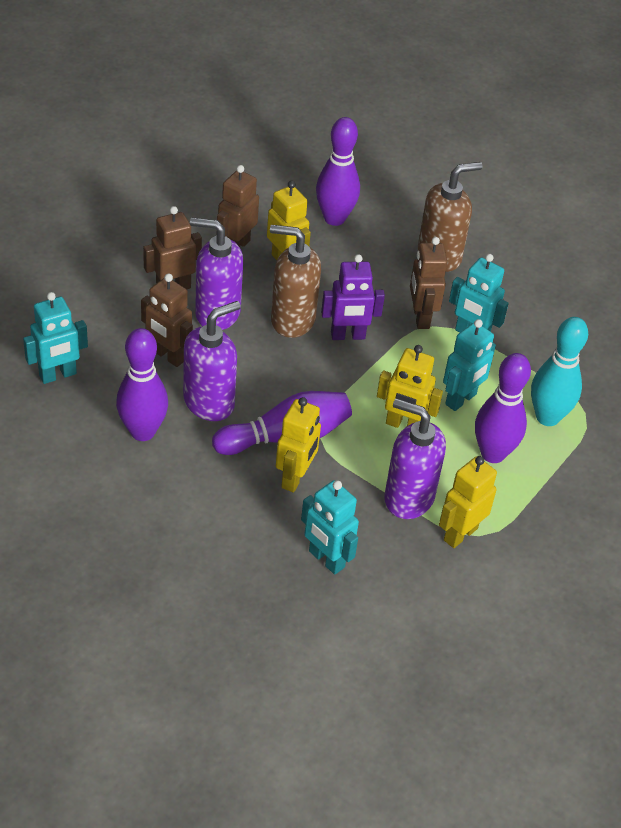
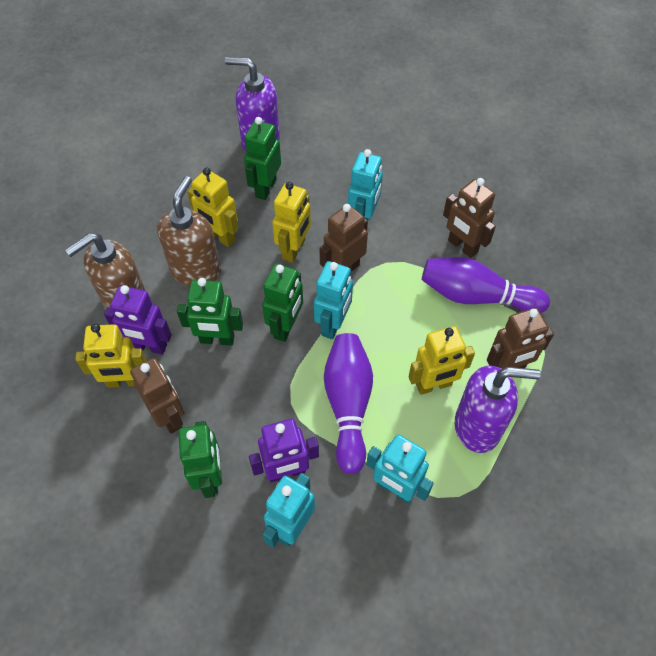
green robot: none = 0 -> [177,278,243,346] [179,421,222,498] [244,117,281,200] [262,264,303,342] = 4
purple bowling pin: [116,328,168,441] [212,391,352,455] [316,117,360,226] [475,353,531,463] = 4 -> [324,333,373,474] [422,257,550,313] = 2
purple robot: [321,254,385,340] = 1 -> [104,285,172,355] [249,419,319,483] = 2
purple soap dispenser: [183,301,241,421] [190,217,243,330] [384,399,446,519] = 3 -> [225,57,280,153] [455,366,541,453] = 2
turquoise bowling pin: [531,317,588,426] = 1 -> none = 0

